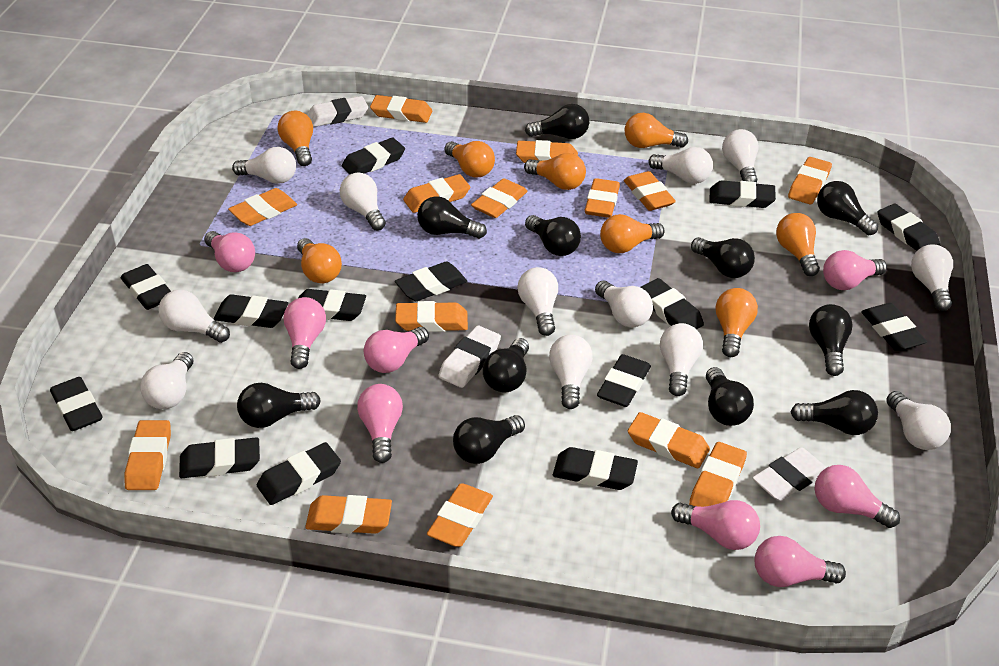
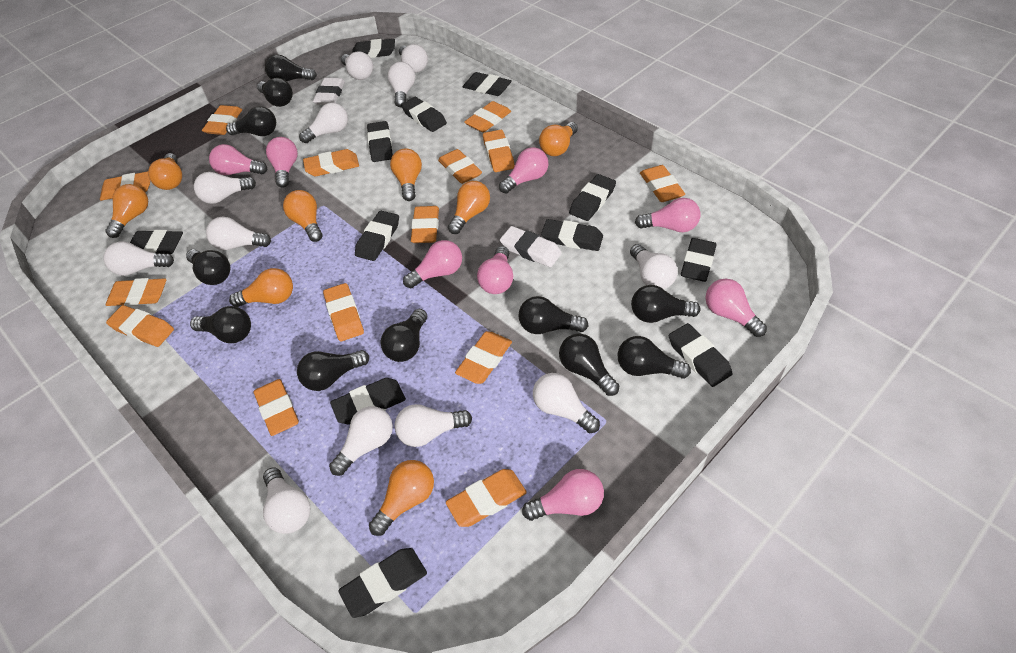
black eraser: [50,377,103,431] [121,264,171,310] [179,437,260,478] [213,294,288,328] [257,442,341,505] [298,289,366,321] [342,138,405,174] [395,262,467,301] [553,447,638,490] [597,354,651,407] [641,278,704,329] [709,180,776,208] [861,303,927,351] [877,203,940,251] = 14 -> [130,230,183,254] [330,378,406,424] [339,548,427,618] [352,39,395,58] [355,211,399,261] [367,121,393,162] [401,97,447,132] [463,72,512,96] [541,219,603,251] [569,174,616,221] [669,323,733,387] [681,238,717,282] = 12
white eraser: [307,96,368,127] [439,326,501,388] [752,447,827,501] = 3 -> [313,78,345,105] [500,226,562,267] = 2

